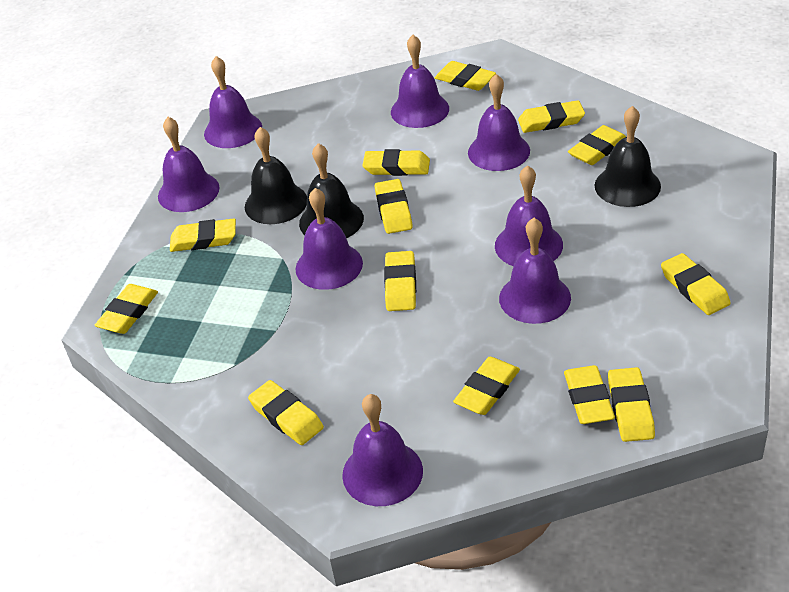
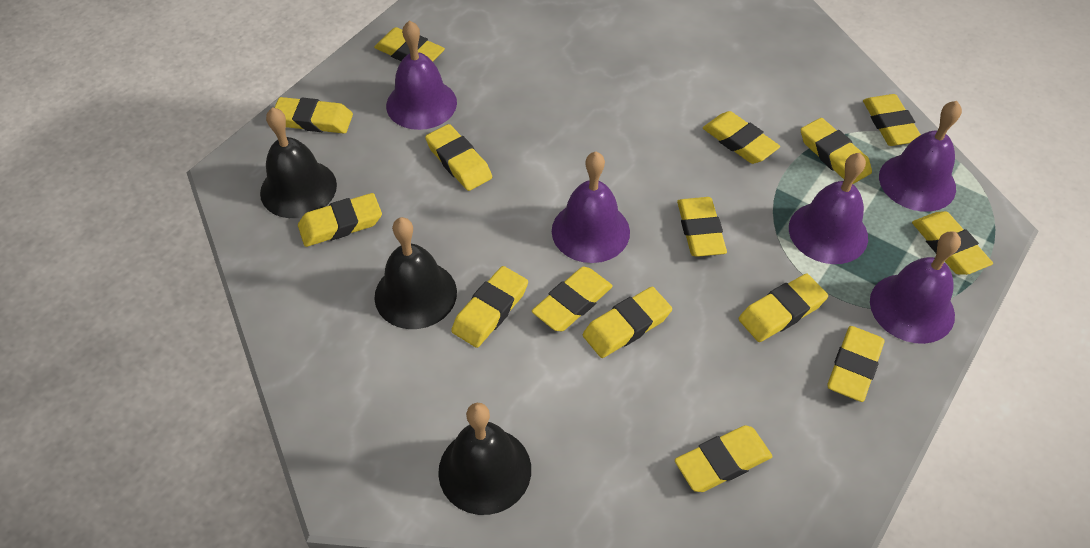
purple bell: [158,117,220,212] [204,56,262,148] [295,188,363,290] [342,394,423,506] [391,35,449,128] [468,74,530,171] [495,165,563,266] [499,218,571,324] = 8 -> [386,20,457,130] [552,152,630,263] [789,153,868,264] [870,231,961,344] [879,101,962,212] = 5
yellow eraser: [94,284,158,334] [170,219,236,252] [248,380,324,445] [362,149,430,176] [375,179,413,234] [384,251,416,311] [435,61,496,91] [453,357,520,415] [518,100,585,133] [564,365,615,424] [568,125,626,165] [608,367,655,442] [661,253,731,315] = 13 -> [274,97,353,133] [298,193,382,247] [374,27,445,62] [425,124,492,191] [451,266,528,348] [532,267,613,331] [583,287,672,358] [675,425,773,492] [677,197,727,257] [703,111,780,164] [739,274,828,342] [801,118,872,184] [828,326,884,402] [863,94,921,146] [912,211,993,275] = 15

